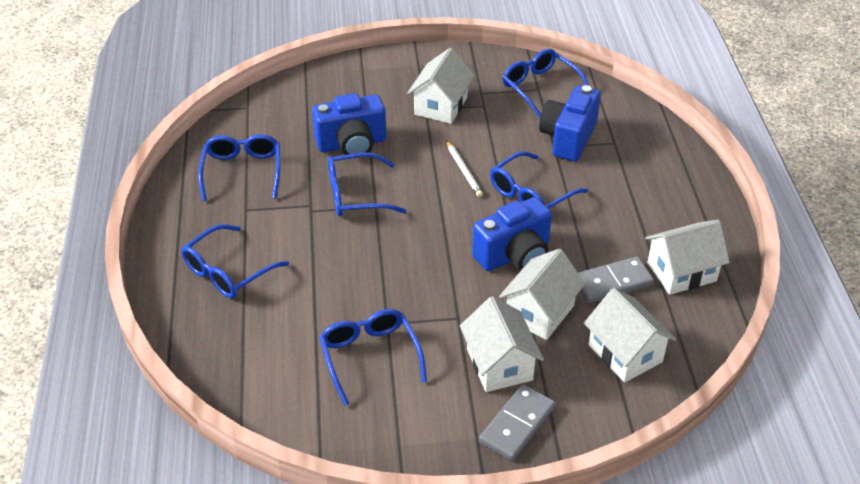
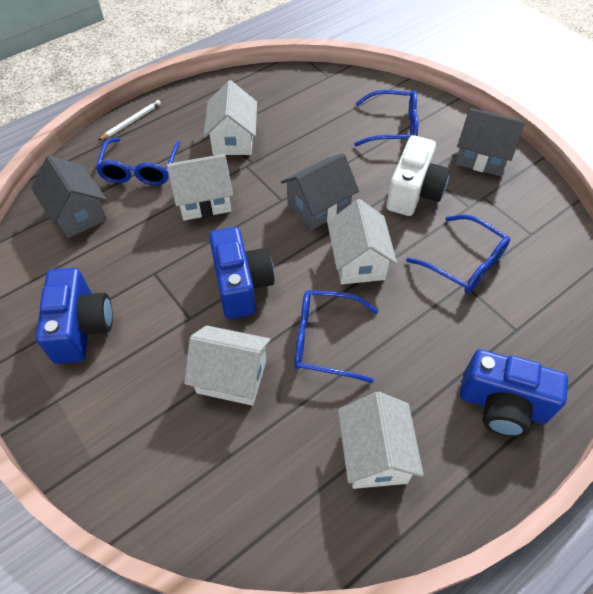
blue glasses: [181,224,289,298] [198,134,280,201] [319,309,427,406] [328,153,407,216] [490,151,588,209] [502,49,589,118] = 6 -> [96,138,181,185] [294,290,378,383] [354,90,418,146] [406,215,510,294] = 4
grey domino: [479,385,555,461] [578,256,654,303] = 2 -> none = 0
grey house: none = 0 -> [31,155,107,238] [281,153,359,230] [456,108,525,176] = 3
white camera: none = 0 -> [386,135,450,216] = 1

